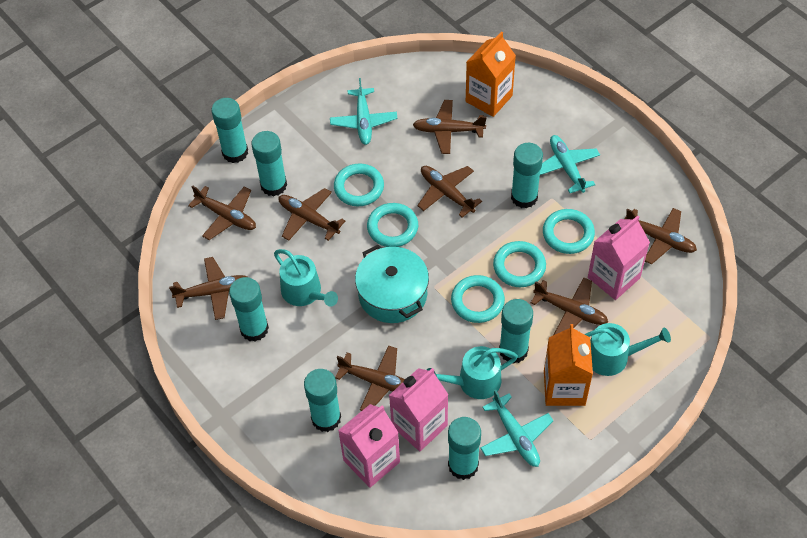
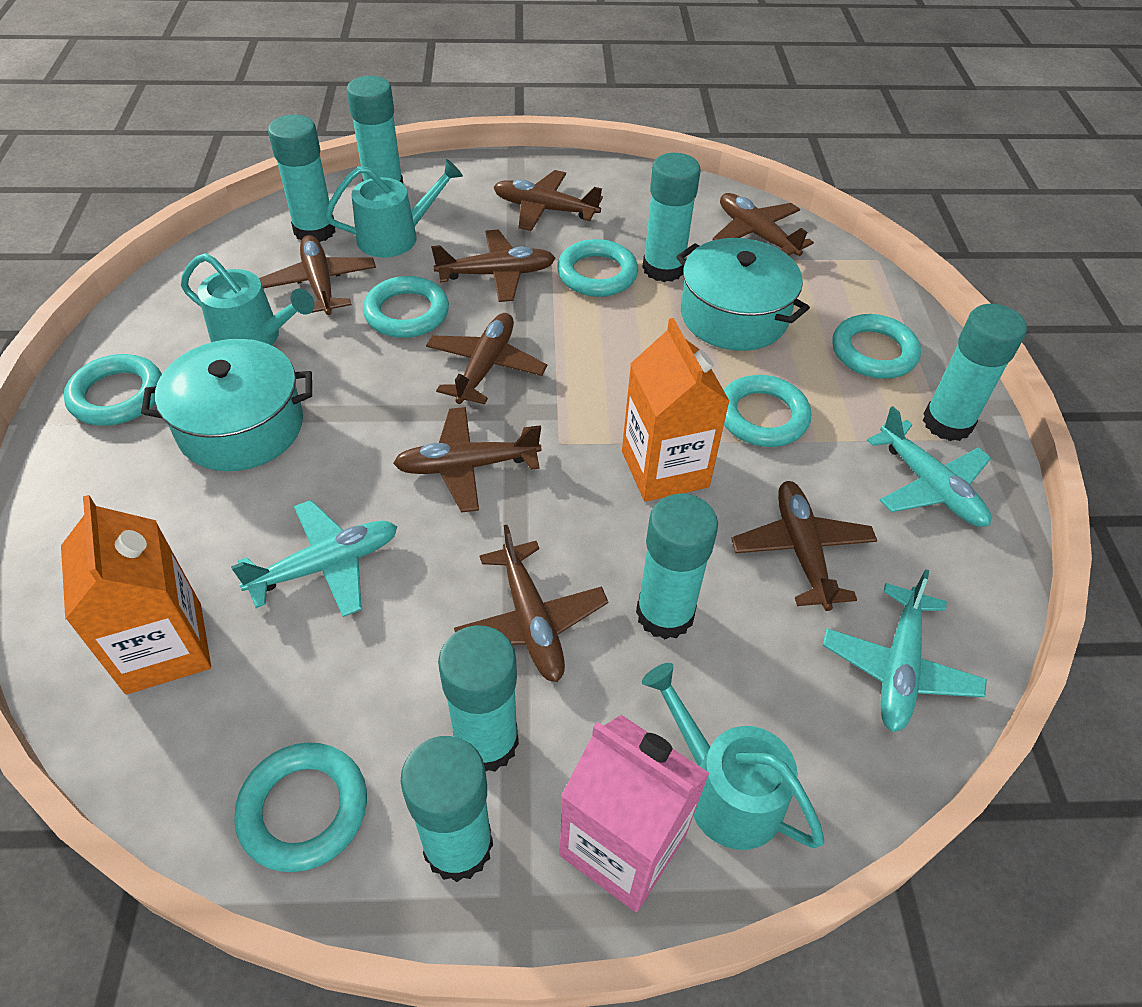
pink carton: [338,404,400,488] [389,368,449,451] [588,215,650,300] = 3 -> [559,715,710,912] = 1
turquoise pot: [355,245,429,323] = 1 -> [141,339,312,471] [676,238,810,351] = 2
turquoise ring: [334,163,384,206] [367,203,418,247] [451,275,505,323] [493,241,546,287] [543,209,595,254] = 5 -> [64,354,162,426] [234,742,367,872] [363,276,449,338] [557,239,638,297] [724,375,811,447] [832,314,921,379] = 6

